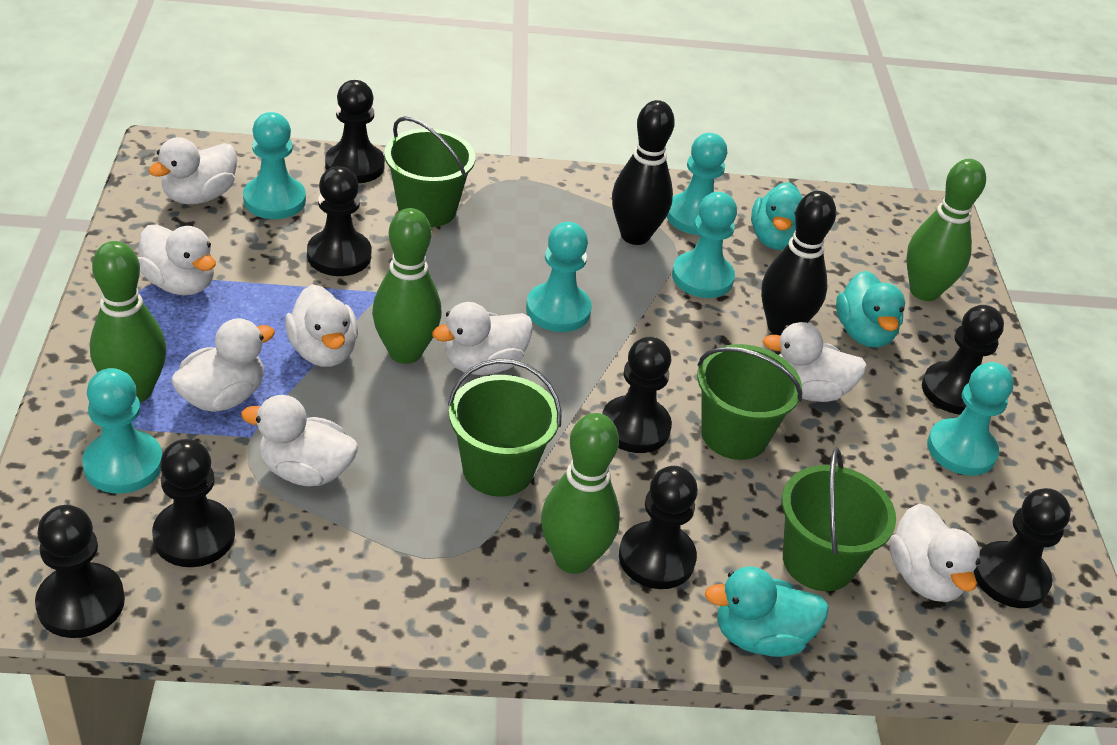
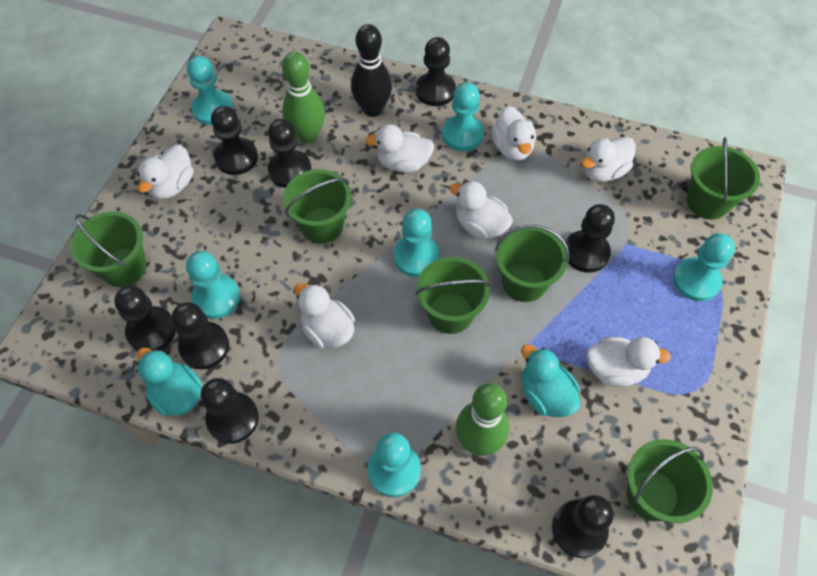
black bowling pin: [612,100,675,245] [761,191,836,336] = 2 -> [351,24,392,117] = 1
green bowling pin: [90,241,166,402] [372,208,442,364] [541,413,620,574] [906,159,986,301] = 4 -> [282,52,325,143] [456,383,509,456] = 2
green bucket: [384,116,475,227] [448,358,562,497] [697,344,802,460] [782,448,896,591] = 4 -> [70,211,147,287] [283,169,351,244] [415,257,491,334] [495,225,569,302] [626,439,713,523] [687,137,760,220] = 6
turquoise duck: [704,566,829,657] [751,182,803,250] [836,271,905,348] = 3 -> [136,348,203,416] [521,344,580,417] = 2
white duck: [138,225,216,295] [148,137,237,204] [171,318,275,412] [241,395,358,486] [285,284,358,367] [432,302,533,375] [763,322,867,402] [889,503,980,602] = 8 -> [137,145,193,199] [294,283,355,348] [365,124,435,173] [449,181,513,239] [491,106,536,161] [581,137,636,182] [586,337,671,387] = 7

